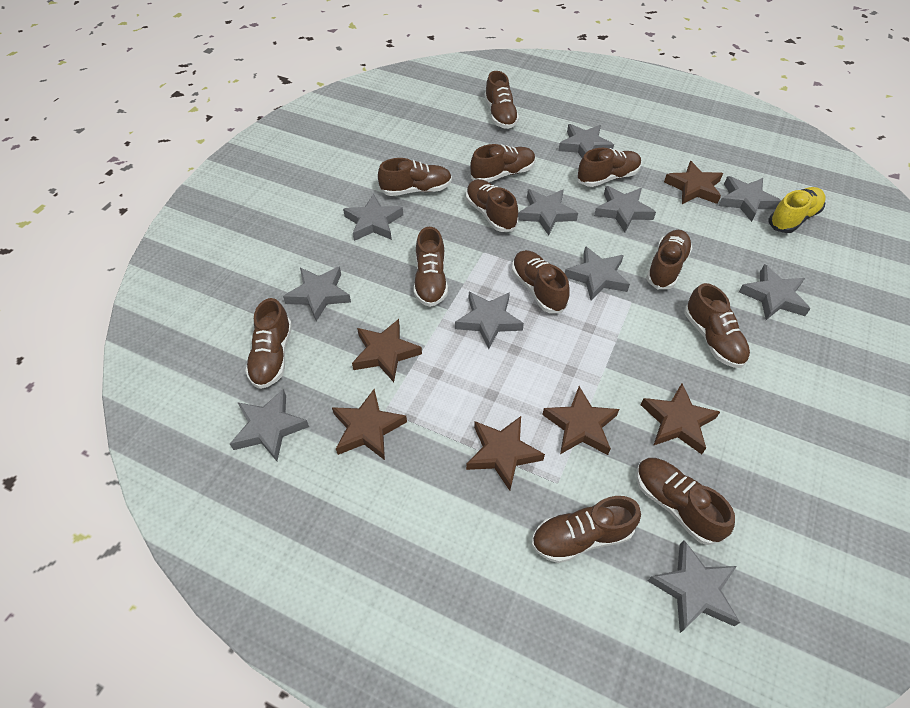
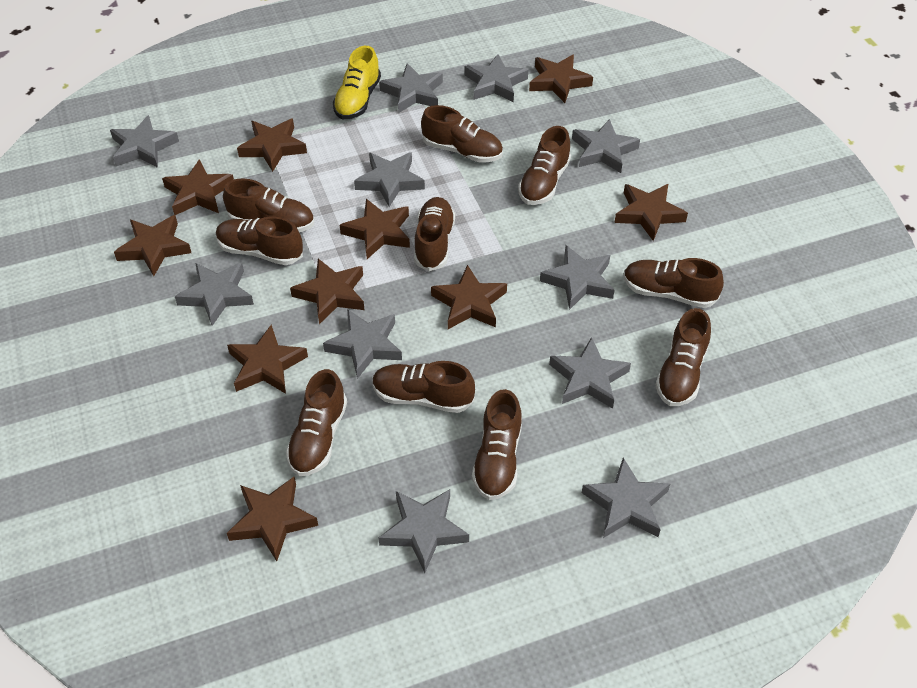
brown shoe: [245,298,292,389] [378,158,452,196] [414,227,448,307] [466,179,518,232] [470,144,536,182] [484,71,519,129] [512,250,570,313] [532,496,641,563] [577,148,642,187] [636,458,735,545] [646,230,692,289] [684,283,750,368] = 12 -> [216,217,303,265] [223,179,314,233] [286,369,347,476] [372,361,475,413] [414,197,455,271] [421,105,503,163] [472,389,522,500] [518,126,571,205] [624,258,724,308] [655,308,711,406] = 10
brown star: [332,389,407,460] [352,319,422,382] [466,416,545,491] [542,386,619,455] [641,383,720,454] [664,161,723,204] = 6 -> [114,215,191,276] [162,159,234,215] [227,324,308,394] [227,476,318,561] [237,119,307,172] [290,259,364,324] [340,199,410,259] [431,265,507,329] [529,54,593,103] [614,184,688,241] = 10

